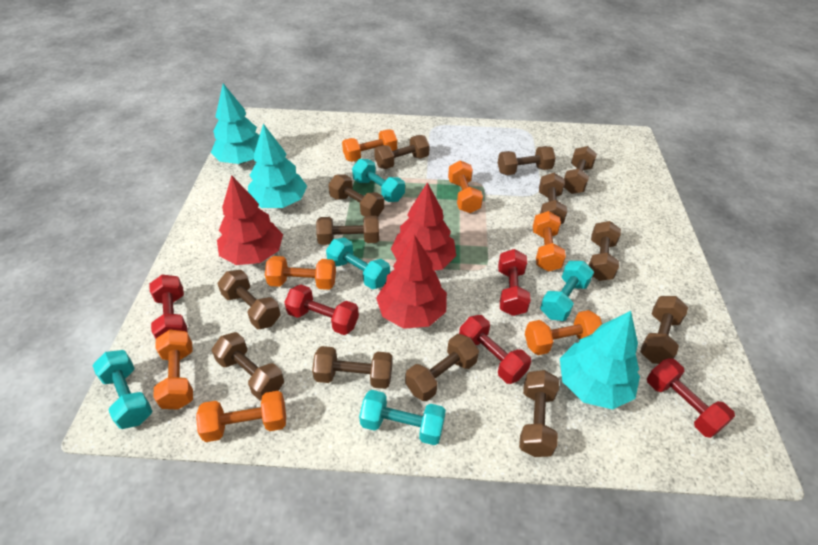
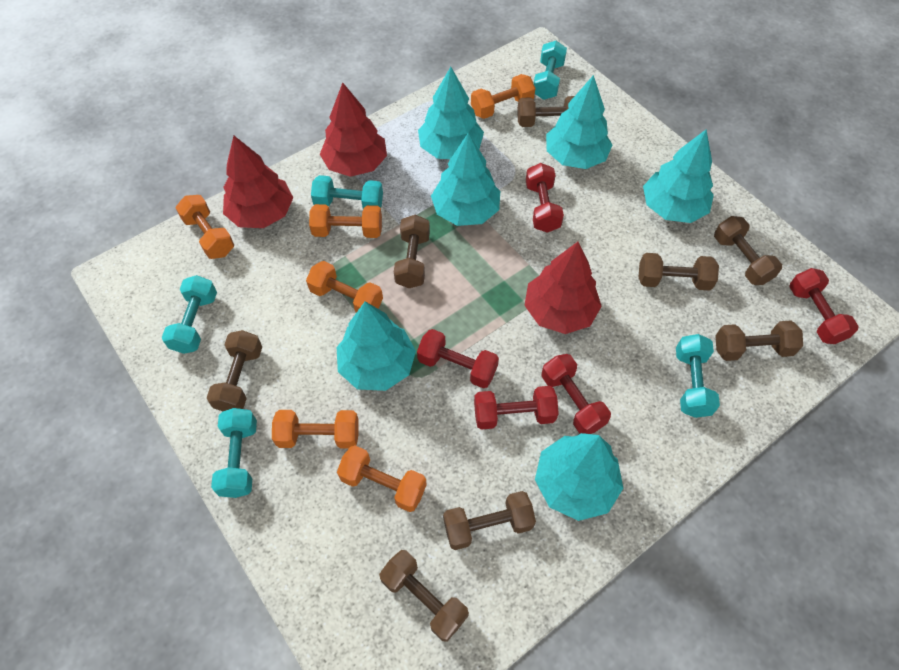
brown dumbbell: [212,332,284,401] [218,270,281,329] [312,346,392,389] [316,215,379,245] [328,175,384,217] [374,135,430,169] [405,334,479,401] [498,146,556,175] [519,370,559,457] [539,173,567,224] [564,146,597,194] [588,221,621,281] [640,296,688,364] = 13 -> [207,330,262,411] [379,550,469,642] [394,215,430,288] [443,491,536,550] [517,96,574,127] [638,253,719,291] [714,216,782,285] [715,321,803,361] = 8
orange dumbbell: [153,330,193,409] [196,391,286,442] [265,256,336,290] [342,129,397,162] [448,160,483,213] [525,310,602,355] [533,211,566,272] = 7 -> [175,195,234,259] [272,410,359,449] [306,261,383,313] [309,204,382,238] [337,445,427,512] [471,74,535,119] = 6
turquoise tree: [211,83,260,164] [248,124,307,208] [560,311,640,409] = 3 -> [337,301,416,391] [418,67,484,159] [431,133,500,226] [535,433,623,521] [546,75,612,169] [643,130,714,223] = 6

